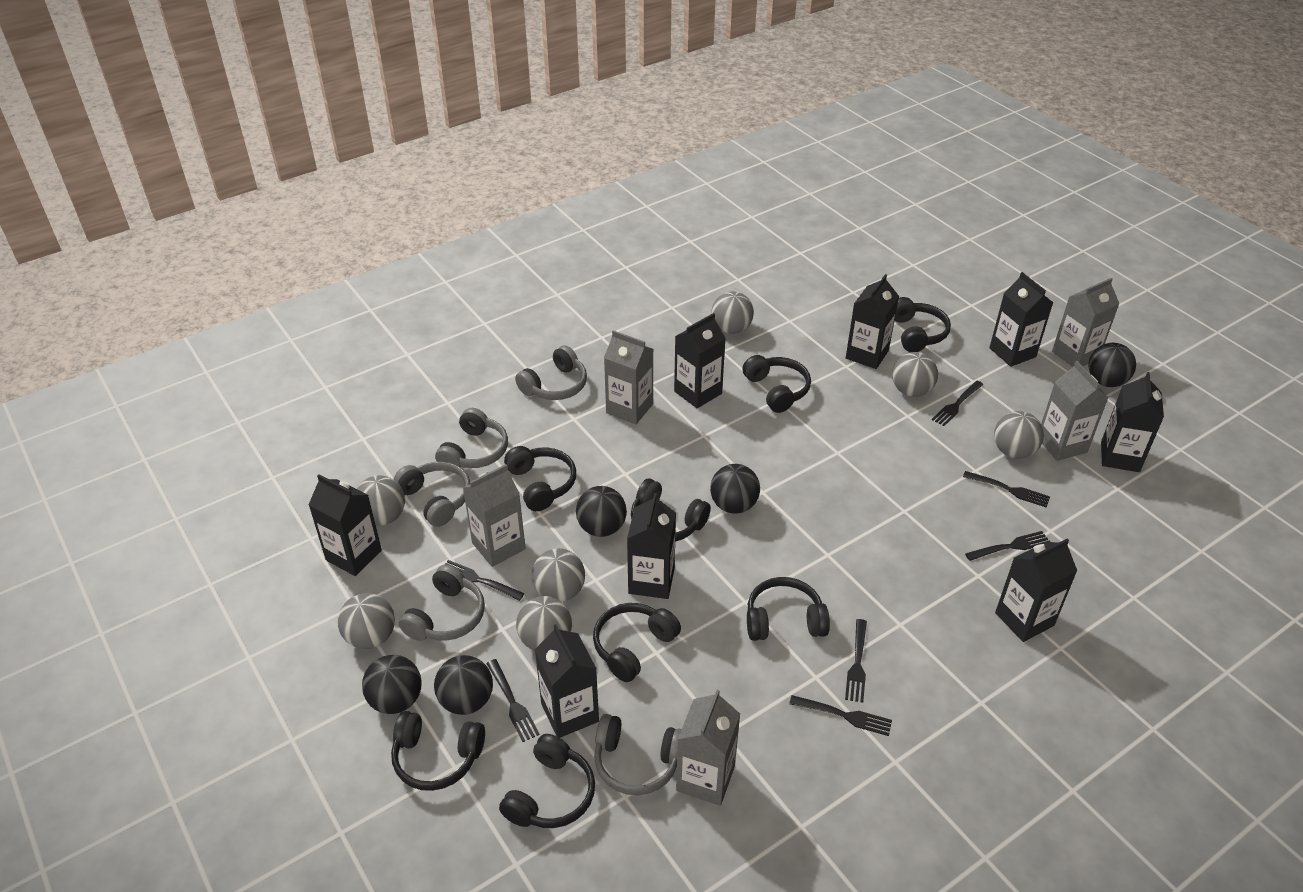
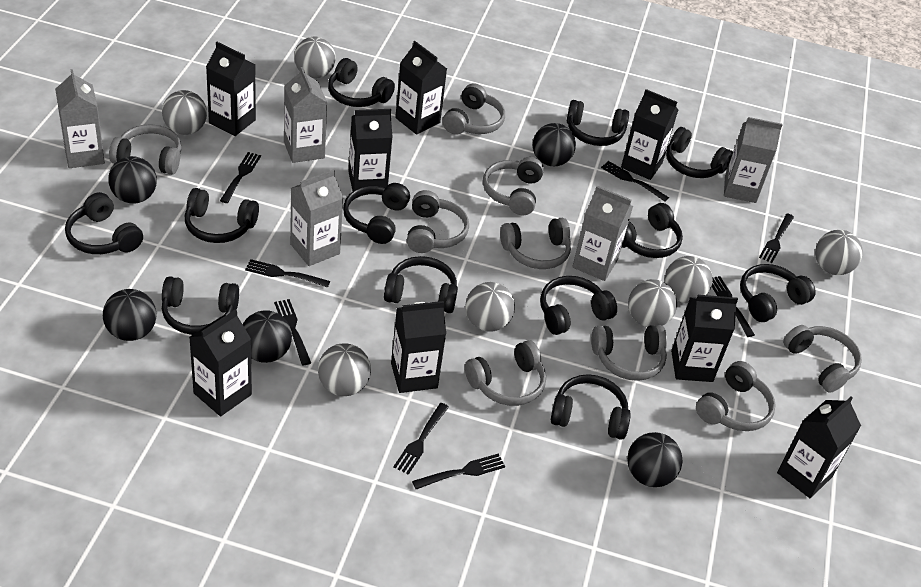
black fork: [444,560,525,601] [486,659,540,742] [789,695,892,736] [845,619,867,703] [932,381,983,426] [963,471,1050,507] [965,531,1050,561] = 7 -> [220,152,261,203] [245,259,330,288] [274,299,311,365] [393,403,449,475] [412,454,505,489] [601,161,669,202] [712,276,755,337] [759,213,794,263] = 8
black headphones: [391,711,485,791] [499,734,595,828] [504,446,576,511] [593,603,681,682] [631,478,711,542] [742,355,811,413] [747,577,830,641] [895,297,951,352] = 8 -> [65,192,143,254] [162,276,239,335] [185,188,259,243] [328,58,395,107] [343,183,410,244] [384,256,458,313] [540,276,617,335] [551,374,631,440] [567,100,629,146] [622,203,683,258] [666,127,733,178] [740,264,816,322] = 12
grey headphones: [393,462,470,527] [399,565,485,641] [435,408,508,468] [515,345,587,400] [594,714,681,795] = 5 -> [109,124,181,175] [407,190,469,253] [442,83,505,135] [465,340,546,406] [483,157,544,215] [500,218,571,269] [591,325,667,381] [696,361,776,431] [783,325,862,393] = 9

